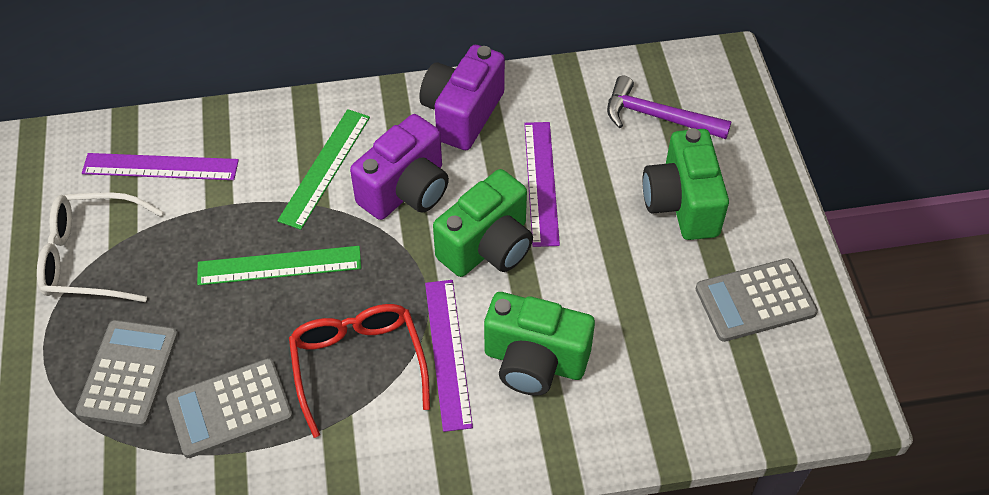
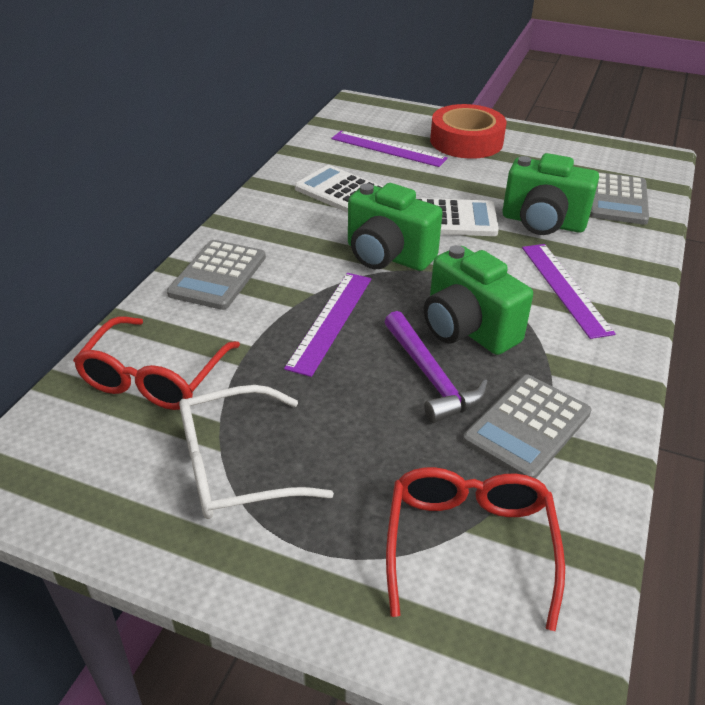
green ruler: [197,246,361,285] [277,109,370,230] = 2 -> none = 0
purple camera: [350,114,449,220] [419,45,505,150] = 2 -> none = 0
red glasses: [289,304,430,438] = 1 -> [73,316,240,410] [386,467,565,631] = 2
red tape: none = 0 -> [430,104,507,159] = 1
white calculator: none = 0 -> [295,165,383,213] [416,198,499,236] = 2

